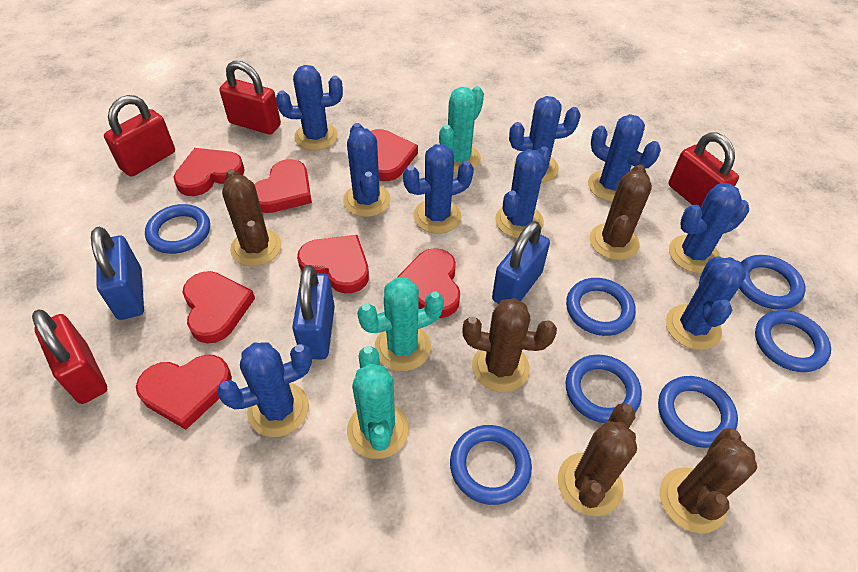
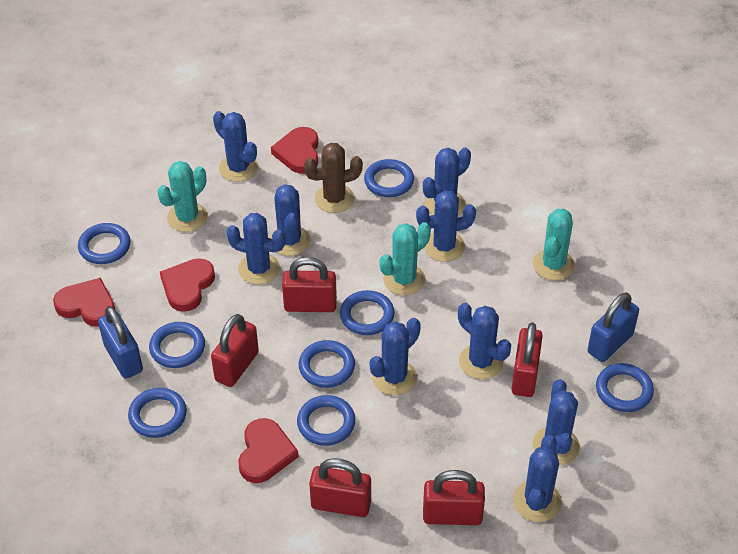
blue padlock: [91,227,144,320] [292,265,335,359] [492,221,550,304] = 3 -> [98,306,143,379] [588,292,639,362] = 2
blue ring: [145,204,210,254] [450,425,532,505] [566,278,636,336] [566,354,642,423] [658,376,738,448] [739,255,806,310] [755,310,831,372] = 7 -> [78,223,131,264] [128,388,187,438] [149,322,205,368] [297,395,356,446] [299,340,355,388] [340,290,395,335] [364,159,414,197] [596,363,654,412] = 8
brown cactus: [222,169,282,266] [462,298,557,393] [558,403,637,516] [590,165,652,260] [659,428,757,534] = 5 -> [304,143,363,213] = 1
red heart: [136,355,232,430] [173,148,245,196] [182,271,255,344] [254,159,312,213] [297,235,369,293] [371,129,418,181] [397,248,460,318] = 7 -> [53,278,115,327] [160,258,215,312] [238,418,299,483] [271,127,318,174] = 4
red padlock: [32,309,107,404] [104,95,175,177] [219,61,281,134] [668,132,739,208] = 4 -> [211,314,259,387] [282,257,337,312] [309,458,371,517] [423,470,485,525] [511,322,543,397] = 5

